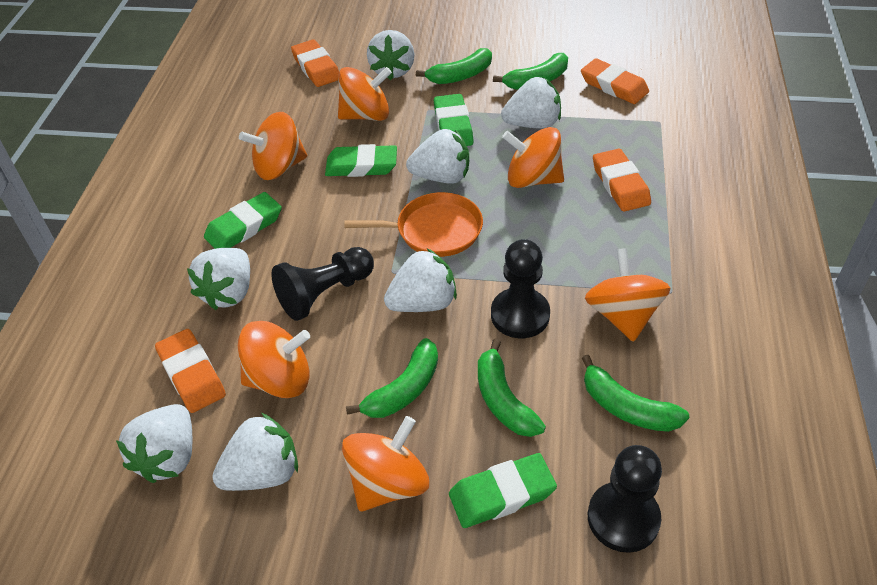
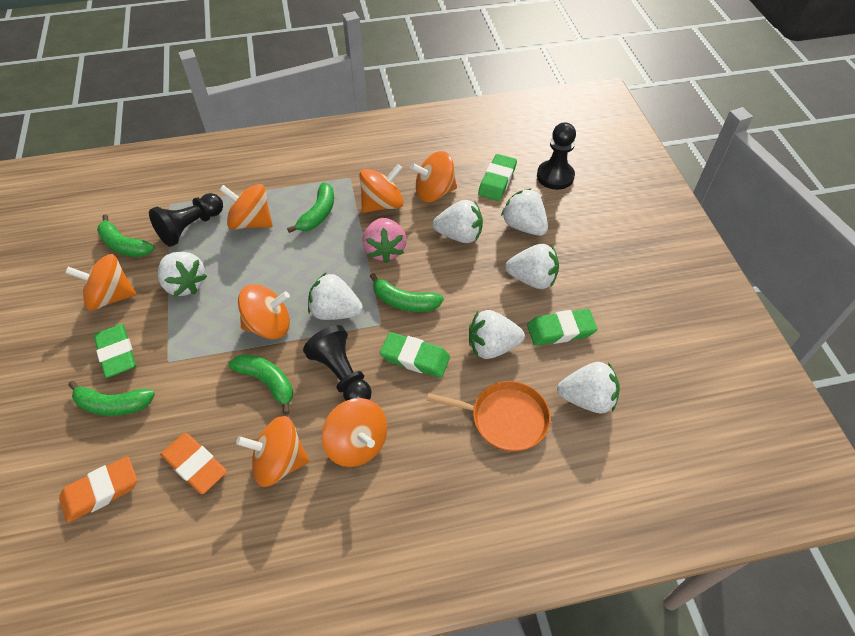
orange eraser: [155,329,226,413] [291,39,339,87] [581,58,649,104] [593,149,651,212] = 4 -> [59,456,137,523] [160,433,227,494] = 2
orange spinning top: [238,321,310,398] [239,112,307,180] [338,67,392,121] [342,416,429,512] [502,127,564,188] [585,248,670,342] = 6 -> [65,254,136,310] [219,184,273,230] [236,416,310,487] [238,284,290,339] [322,398,387,467] [359,164,404,213] [410,151,457,202] = 7
pink strawberry: none = 0 -> [362,218,407,263] = 1

